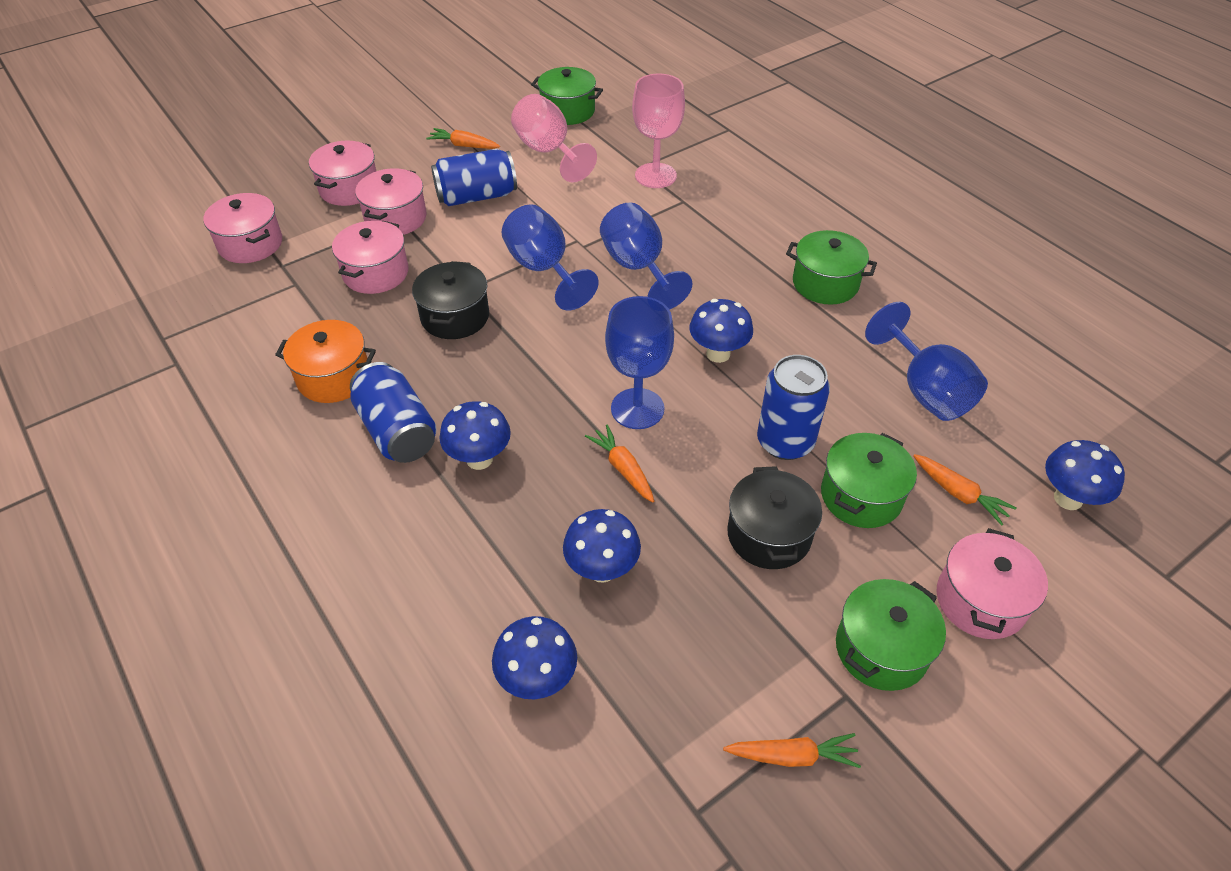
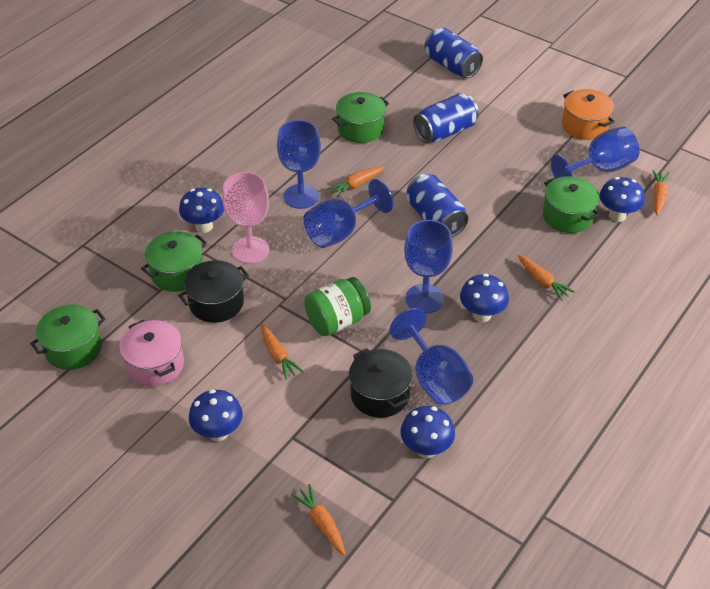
blue goblet: [502,204,599,310] [600,203,693,310] [605,296,674,429] [865,302,988,421] = 4 -> [277,120,321,209] [304,179,393,248] [390,308,473,405] [404,220,453,314] [551,127,639,178] = 5
green jar: none = 0 -> [304,277,371,336] = 1
orange carrot: [426,128,500,149] [585,424,654,502] [723,733,861,768] [913,454,1017,526] = 4 -> [261,324,304,380] [291,484,345,555] [327,166,385,198] [518,255,575,301] [652,170,670,215] = 5
pink goblet: [511,94,597,182] [632,74,685,188] = 2 -> [222,172,269,264] = 1
pink pot: [203,193,282,263] [309,141,376,206] [332,221,408,294] [355,168,427,235] [937,528,1048,639] = 5 -> [119,320,184,387] = 1

